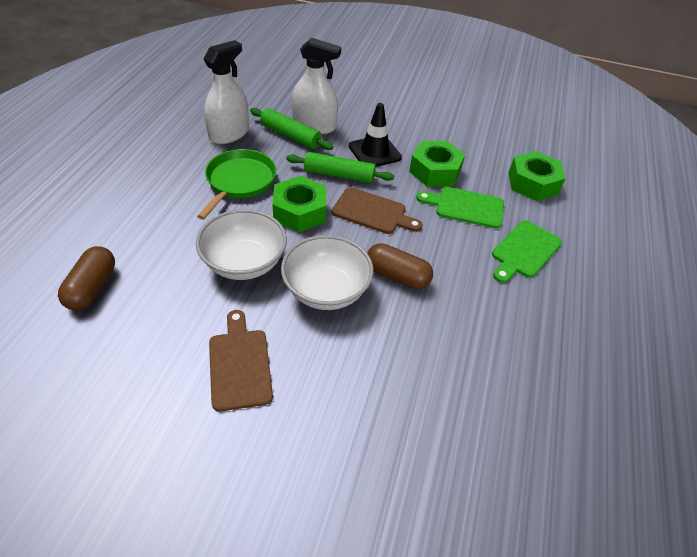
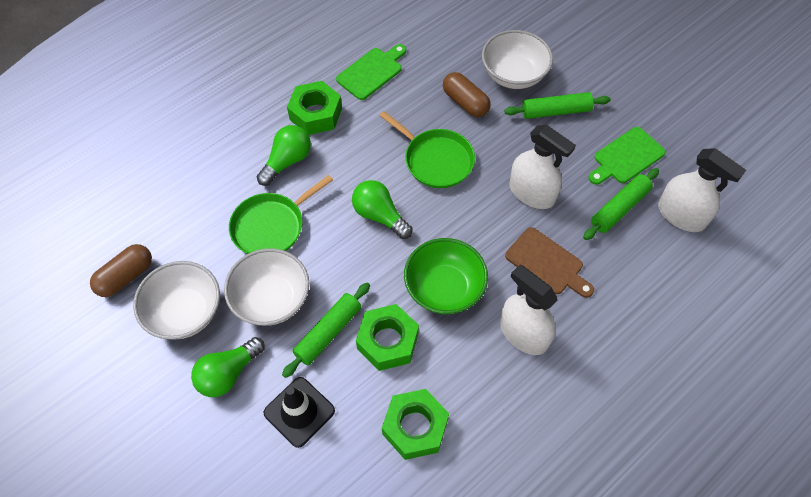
brown cutting board: [209,310,273,412] [332,187,423,234] = 2 -> [505,227,594,298] = 1
green bowl: none = 0 -> [404,238,488,314] = 1
green light bulb: none = 0 -> [191,337,265,397] [257,125,311,186] [352,180,413,239] = 3
green pan: [197,149,276,220] = 1 -> [229,175,333,254] [380,111,475,188] = 2
green rolling pin: [250,108,333,150] [286,152,394,183] = 2 -> [282,282,370,378] [504,92,611,119] [583,168,659,240] = 3
white bowl: [196,209,287,280] [281,235,374,310] = 2 -> [133,261,220,340] [224,248,309,326] [482,30,553,89] = 3
white spray bottle: [204,40,249,144] [292,38,341,134] = 2 -> [500,265,558,355] [509,125,576,209] [658,148,746,232] = 3

